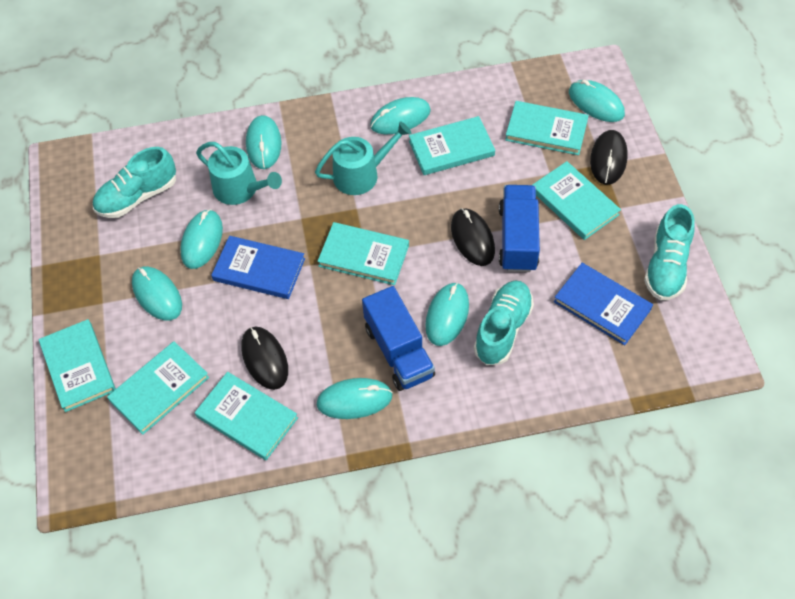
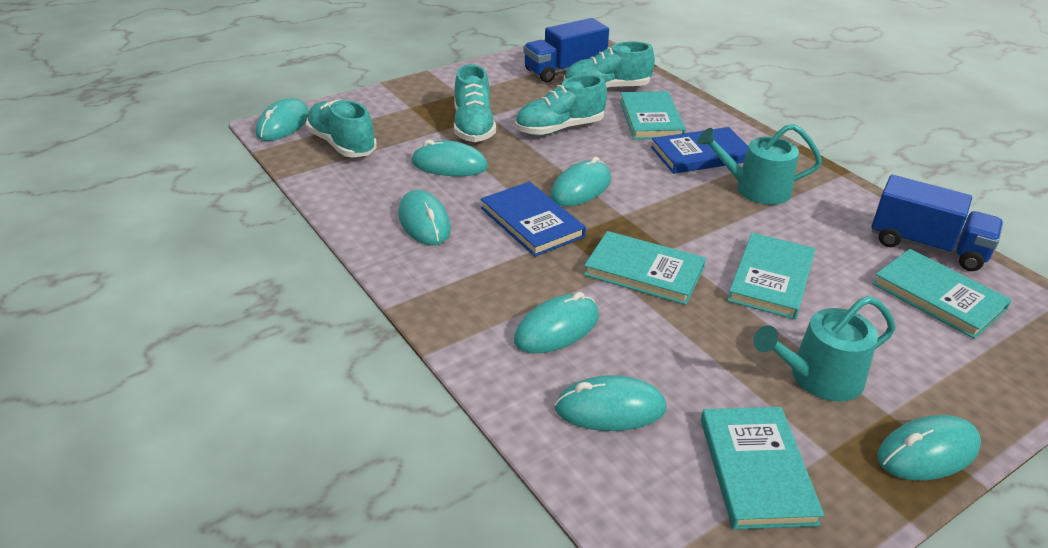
black mouse: [241,327,288,390] [451,208,495,266] [590,130,628,185] = 3 -> none = 0
turquoise book: [39,319,116,412] [107,341,209,435] [195,372,298,460] [318,222,409,285] [409,116,495,175] [505,101,589,155] [532,161,621,240] = 7 -> [584,231,706,305] [620,91,686,140] [701,407,824,530] [727,233,815,319] [872,249,1012,339] = 5
turquoise shoe: [93,147,176,218] [474,281,534,365] [644,204,695,300] = 3 -> [306,100,377,157] [454,64,496,142] [515,75,607,135] [564,41,655,88] = 4

